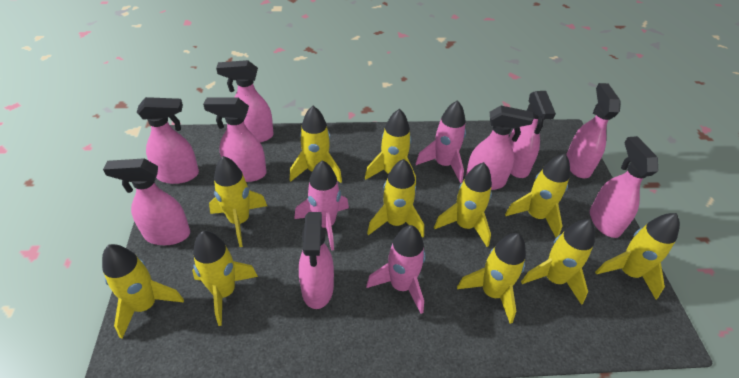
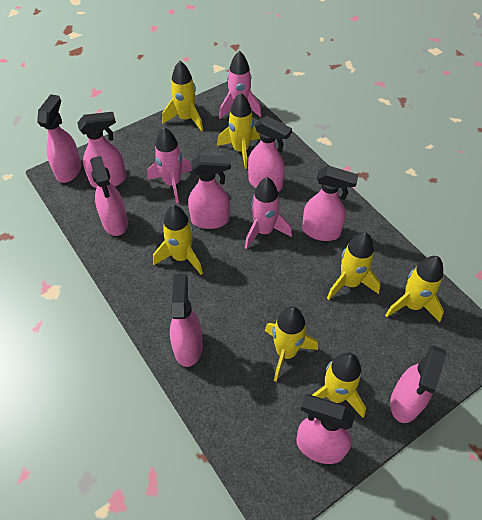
yellow rocket: [102,244,184,339] [192,231,258,326] [209,156,267,247] [290,106,342,183] [365,109,416,186] [367,159,424,238] [434,162,492,247] [457,233,526,324] [505,153,570,237] [521,219,595,305] [595,213,680,299] = 11 -> [153,205,203,275] [162,61,203,131] [217,93,260,169] [265,306,318,382] [312,352,366,418] [327,232,381,300] [385,256,444,322] = 7

